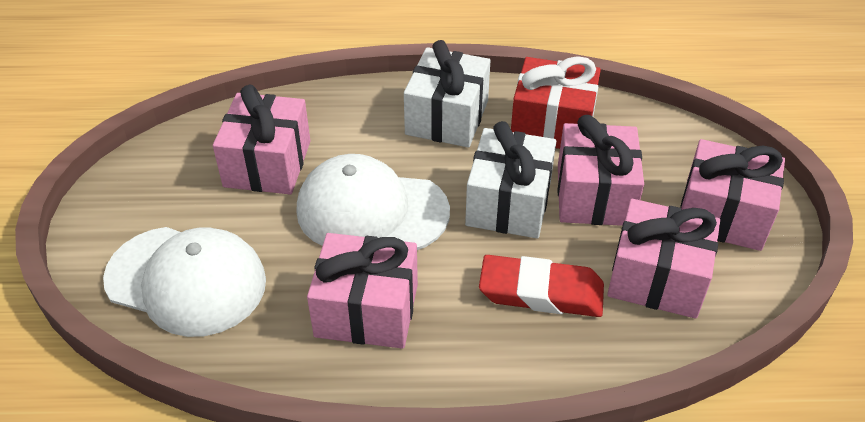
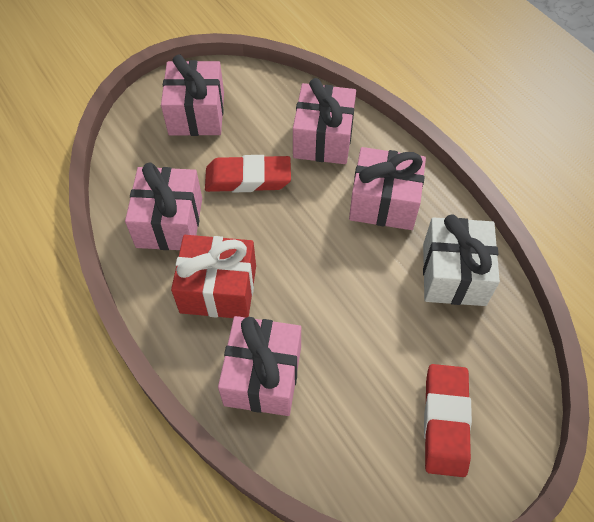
red eraser: [479,255,604,317] = 1 -> [205,155,291,193] [424,364,472,477] = 2
white cap: [103,227,266,337] [296,154,450,250] = 2 -> none = 0
white gift: [404,40,490,147] [465,121,556,238] = 2 -> [423,214,500,306] = 1

